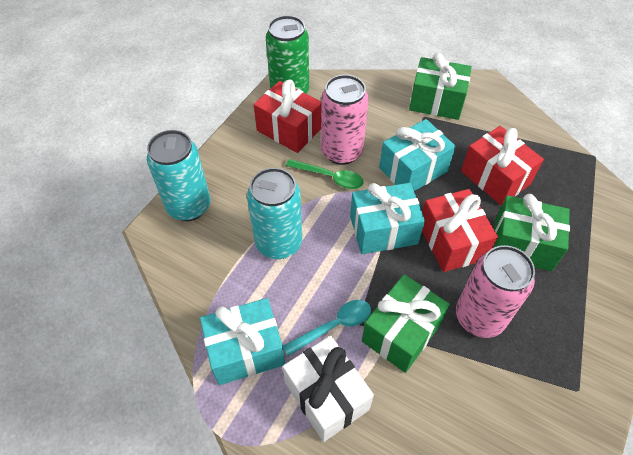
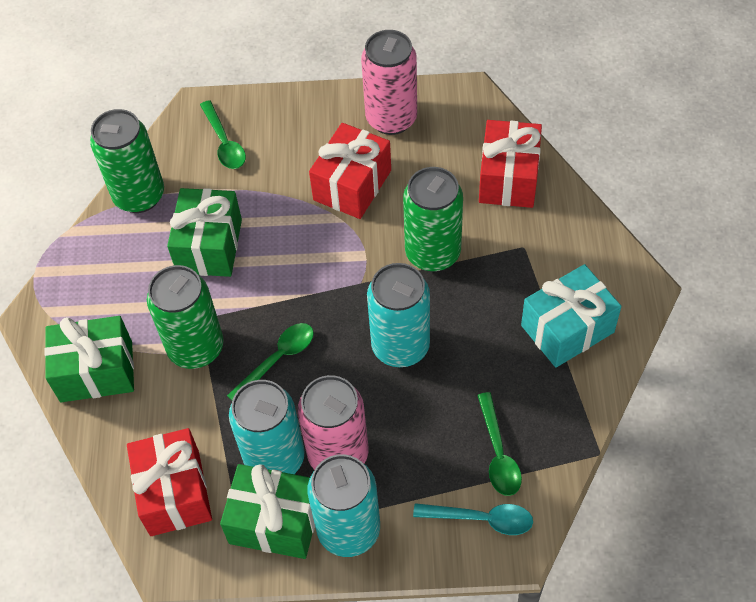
green can: [266,15,309,94] = 1 -> [90,109,164,213] [147,265,223,369] [403,167,463,272] = 3
green spoon: [286,159,364,189] = 1 -> [200,100,246,169] [227,323,314,400] [477,392,522,496] = 3
turquoise can: [147,130,210,221] [247,168,302,259] = 2 -> [229,380,305,474] [307,454,380,557] [367,263,430,367] = 3
turquoise gift: [200,298,285,385] [350,183,425,254] [379,119,456,191] = 3 -> [521,264,622,368] = 1
white gift: [283,336,374,442] = 1 -> none = 0

